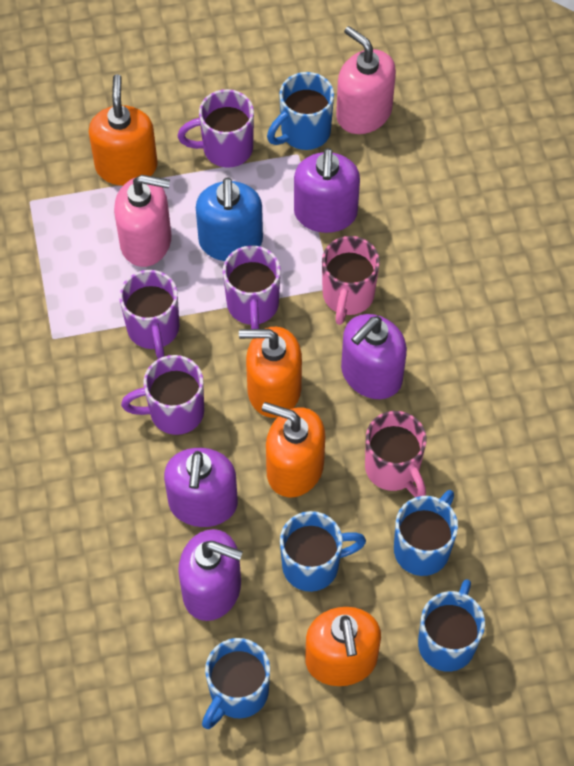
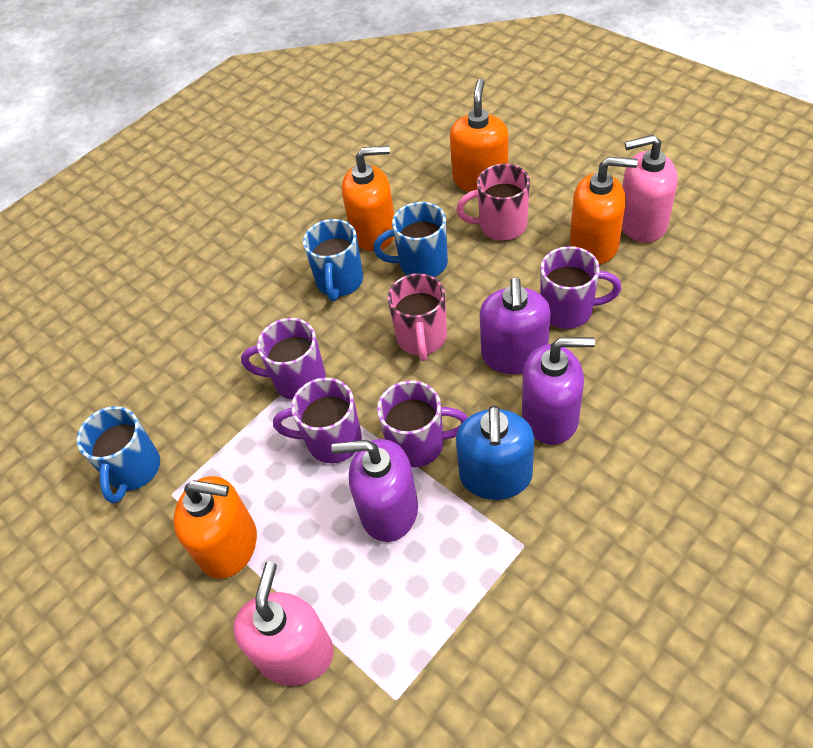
blue mug: [202,638,270,729] [267,72,334,150] [280,511,366,592] [394,490,458,576] [418,579,485,672] = 5 -> [77,406,160,504] [303,219,363,301] [373,202,448,277] = 3
purple soap dispenser: [164,448,238,527] [178,529,243,621] [294,148,360,233] [341,314,407,399] = 4 -> [331,439,418,542] [480,277,551,374] [522,337,595,445] = 3

